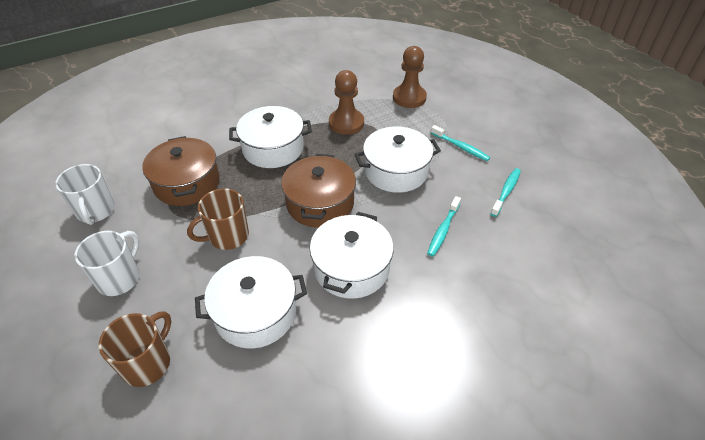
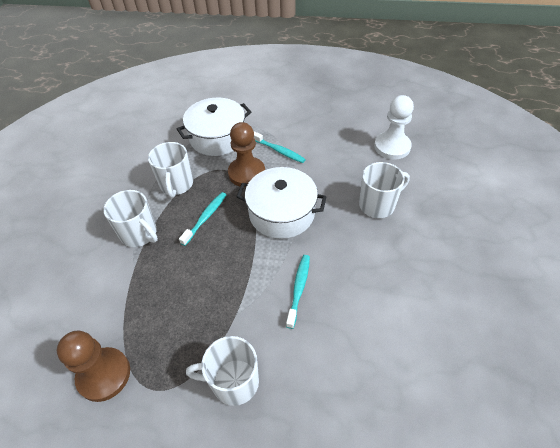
brown mug: [99,311,171,387] [187,188,249,250] = 2 -> none = 0
brown pot: [142,136,220,206] [281,154,356,228] = 2 -> none = 0
white mug: [55,164,115,225] [75,231,140,296] = 2 -> [103,190,158,247] [148,142,193,198] [186,336,259,406] [359,162,410,218] = 4
white pawn: none = 0 -> [374,95,414,159] = 1
white pot: [195,256,307,349] [229,106,312,168] [310,212,394,299] [355,126,441,193] = 4 -> [177,97,251,156] [236,167,327,239] = 2

